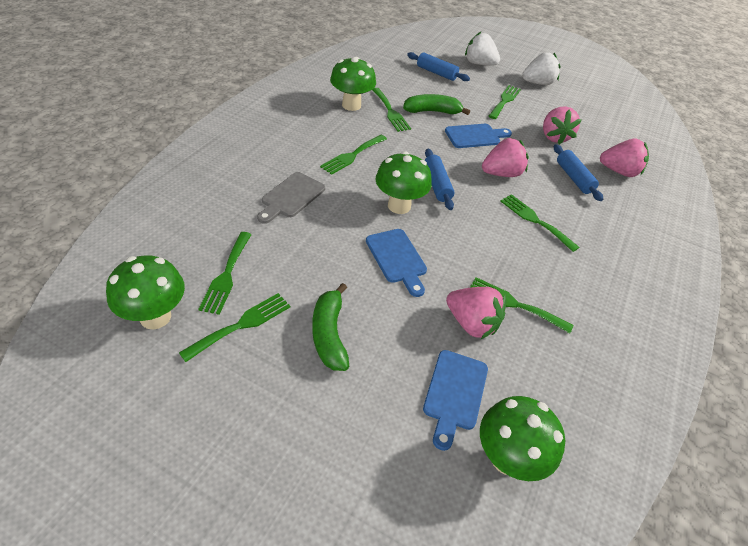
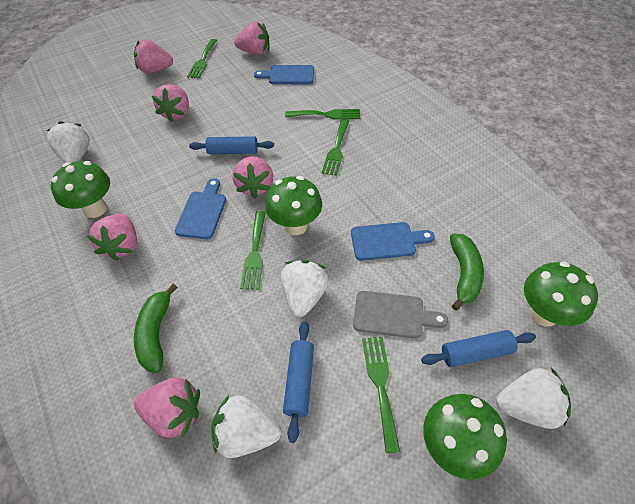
green fork: [179,293,290,362] [198,232,252,315] [320,135,387,175] [372,88,411,132] [470,277,574,333] [489,85,521,119] [500,194,579,252] = 7 -> [187,39,217,79] [240,211,266,290] [285,109,360,120] [322,119,349,176] [362,336,400,453] = 5
pink strawberry: [446,287,506,339] [482,138,529,177] [543,107,582,144] [600,139,649,177] = 4 -> [87,214,137,261] [134,39,173,73] [134,377,200,438] [152,84,189,122] [232,156,273,198] [234,22,270,55] = 6
white strawberry: [465,32,500,66] [522,52,561,85] = 2 -> [47,121,90,163] [212,395,281,458] [281,260,329,317] [496,368,571,429] = 4

